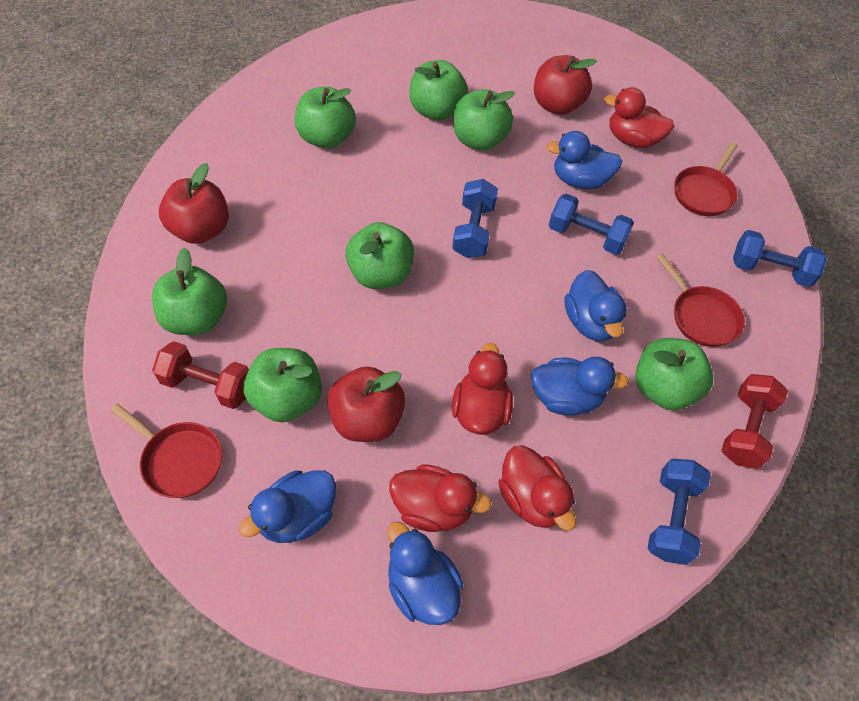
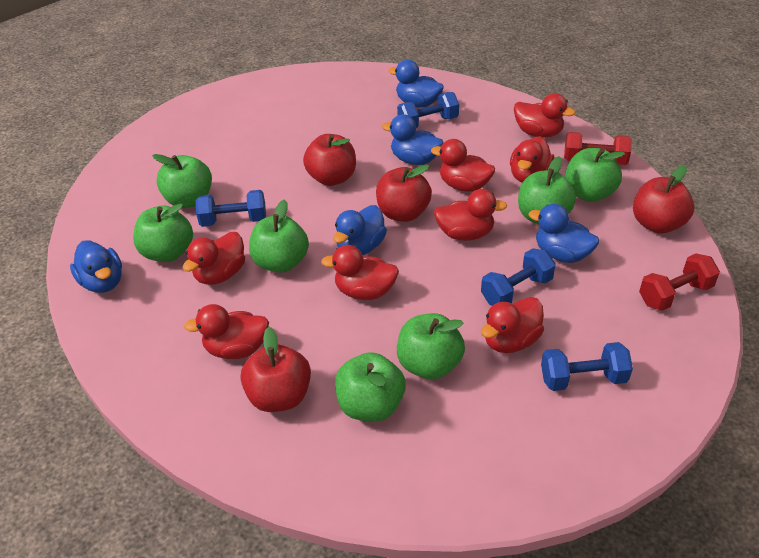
red apple: [159,163,229,244] [327,366,405,442] [534,55,597,115] = 3 -> [241,327,311,412] [303,134,356,186] [376,165,432,222] [633,165,694,234] = 4
red duck: [389,464,491,532] [452,343,513,435] [498,445,576,531] [604,87,674,148] = 4 -> [183,232,245,285] [184,304,269,359] [321,245,399,300] [431,139,495,192] [434,189,507,241] [481,297,544,353] [510,136,554,182] [514,93,576,137] = 8
red pan: [111,404,222,498] [657,253,745,347] [675,142,738,216] = 3 -> none = 0

